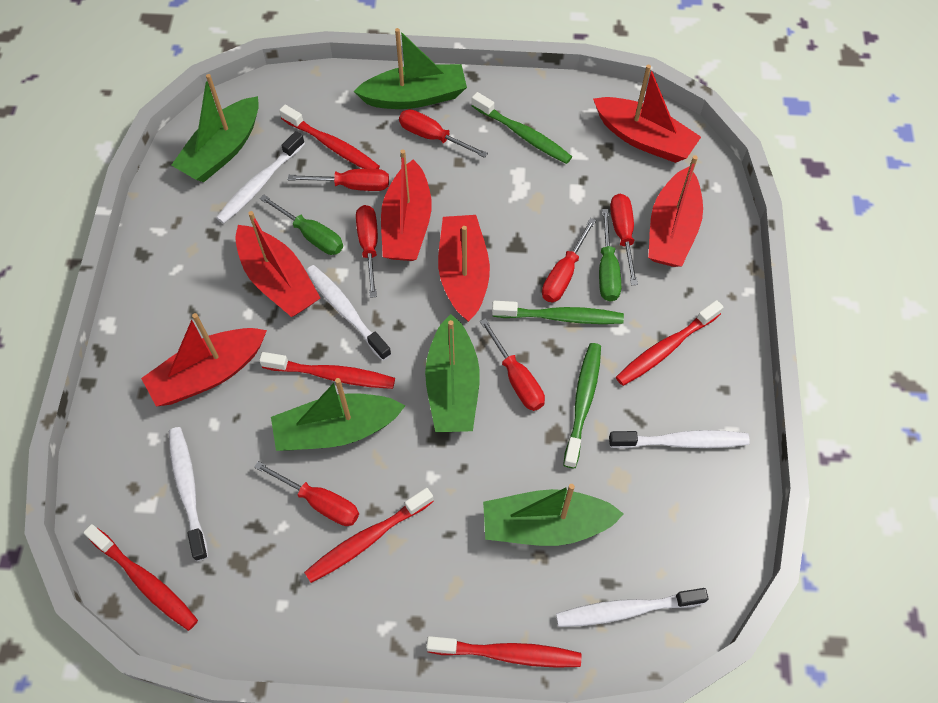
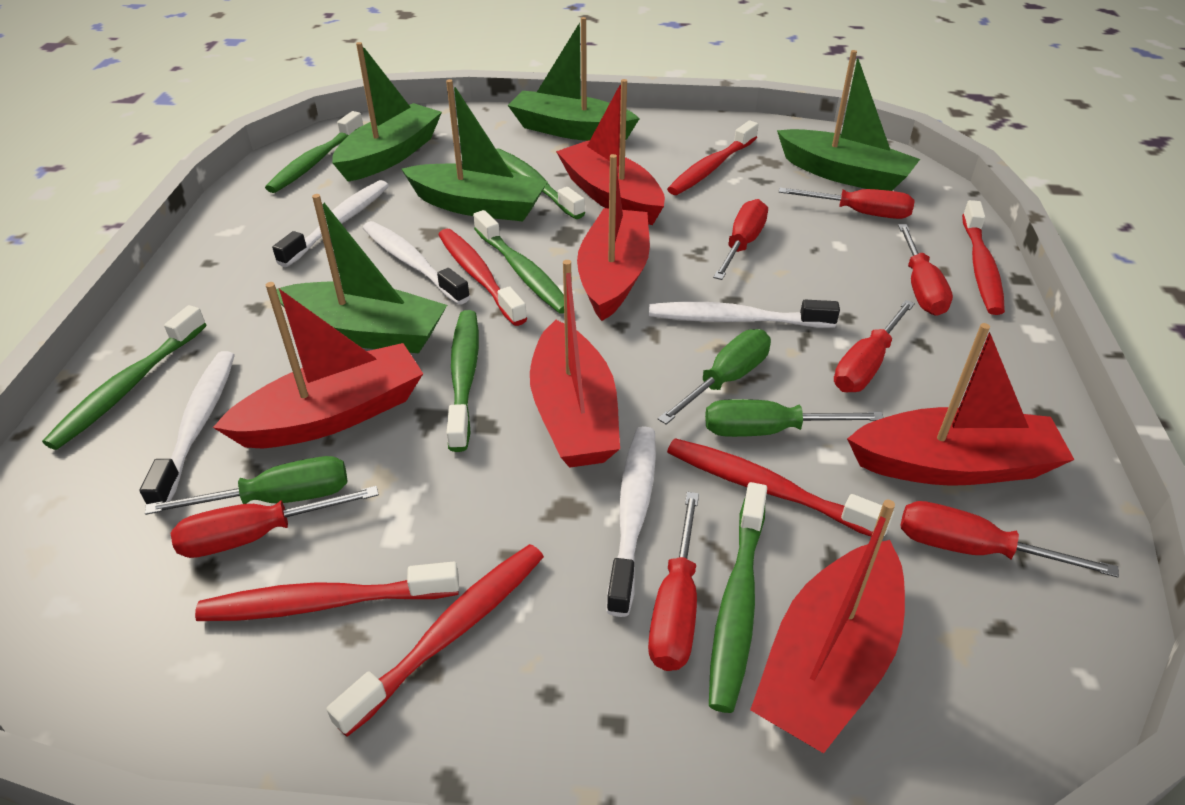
green screwdriver: [260,195,343,255] [599,209,621,302] = 2 -> [145,456,347,515] [658,329,771,425] [705,399,884,437] = 3
green toothbrush: [472,92,572,164] [492,301,624,324] [563,343,601,468] = 3 -> [42,305,207,450] [265,111,363,193] [447,310,479,452] [473,210,564,314] [496,148,585,219] [709,482,767,713] = 6

